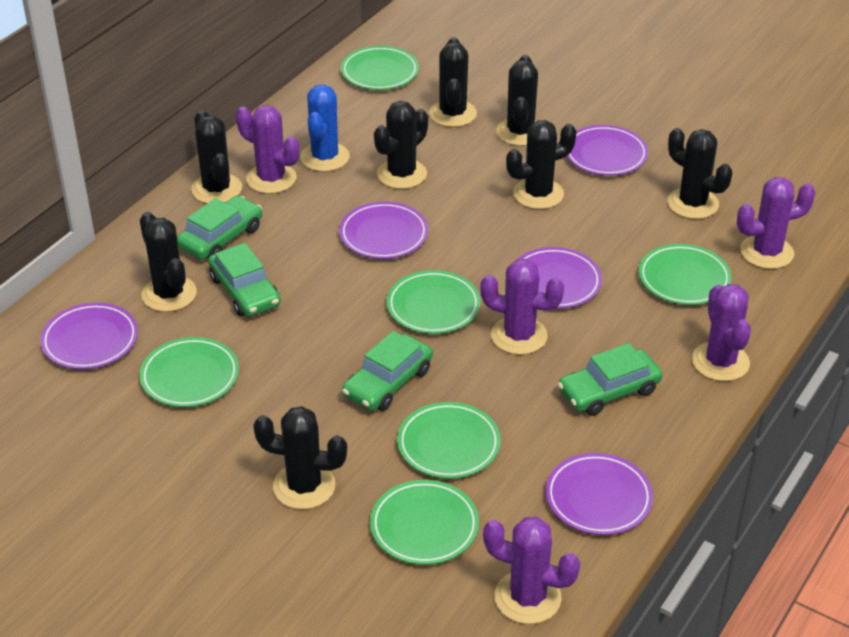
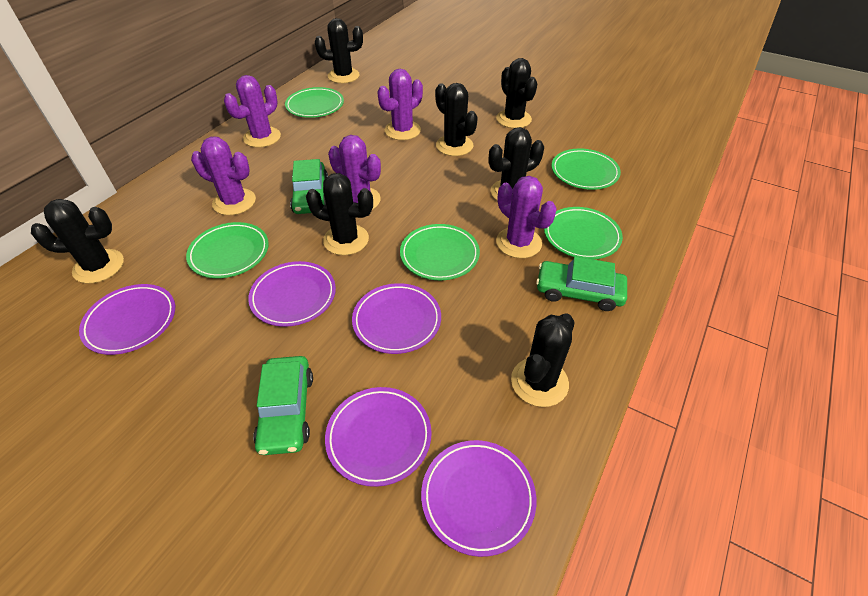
black cactus: [140,212,197,312] [191,110,242,204] [253,406,347,509] [374,101,428,189] [429,37,477,127] [496,55,538,146] [506,120,577,209] [668,128,732,219] = 8 -> [31,199,124,284] [306,173,373,255] [315,18,363,83] [435,83,478,156] [489,127,544,201] [496,58,537,128] [511,313,575,407] = 7
blue cactus: [300,84,350,172] = 1 -> none = 0
green car: [177,196,262,260] [208,243,281,317] [342,331,433,411] [558,343,663,416] = 4 -> [253,356,313,455] [290,159,328,214] [536,256,627,311] = 3
green plate: [140,337,239,407] [341,46,419,90] [370,480,479,565] [387,270,481,334] [397,402,501,479] [639,244,732,305] = 6 -> [186,222,269,278] [285,87,344,118] [400,224,480,280] [544,207,623,259] [551,149,621,190] = 5

